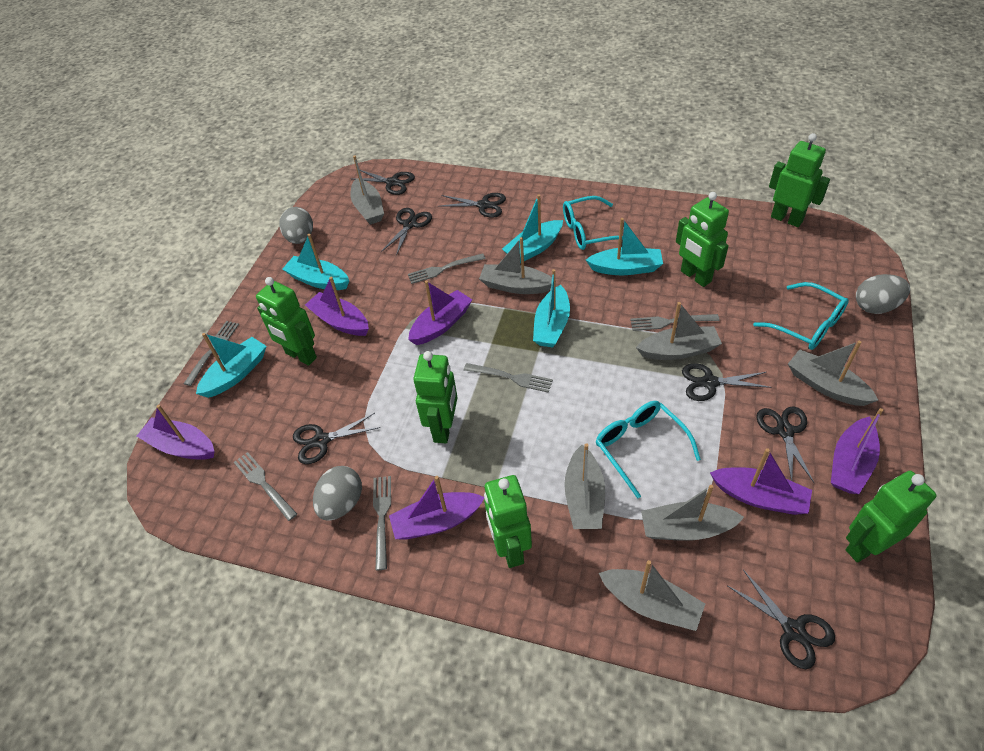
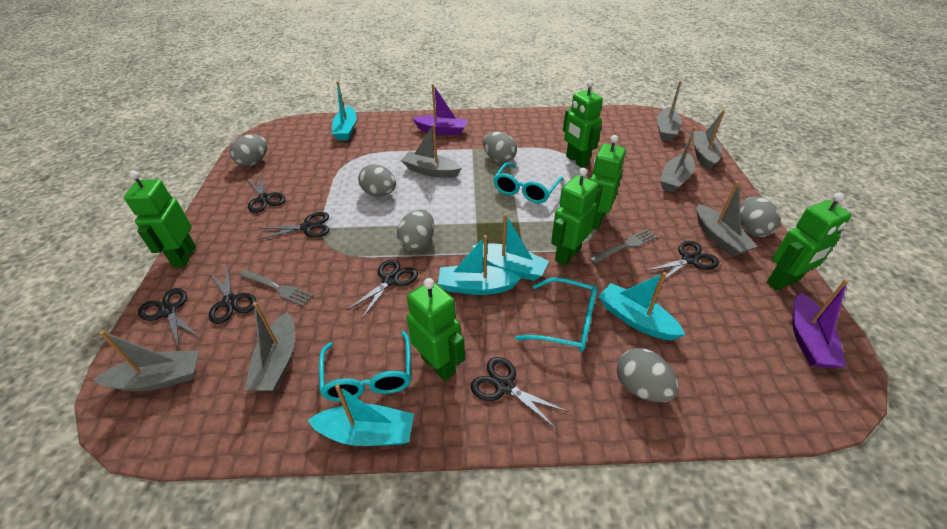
grey egg: [279,207,313,244] [313,466,362,521] [856,274,910,314] = 3 -> [230,134,267,166] [358,164,396,196] [397,210,435,251] [483,132,517,163] [617,348,679,402] [740,196,781,237] = 6
grey fork: [183,321,239,386] [234,452,297,521] [373,476,391,570] [408,253,486,284] [464,363,553,393] [630,314,720,331] = 6 -> [239,269,314,306] [589,229,657,264] = 2
purple boat: [137,405,215,460] [305,277,369,336] [389,476,484,540] [408,281,472,345] [710,448,812,515] [831,408,883,494] = 6 -> [412,84,468,135] [792,279,848,368] = 2

